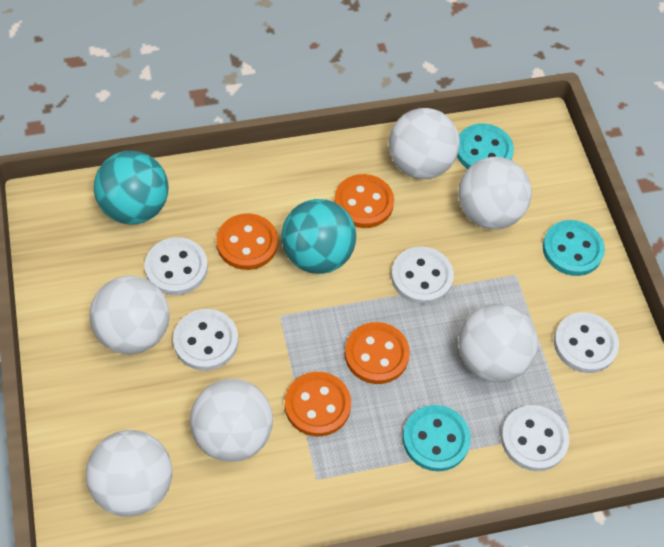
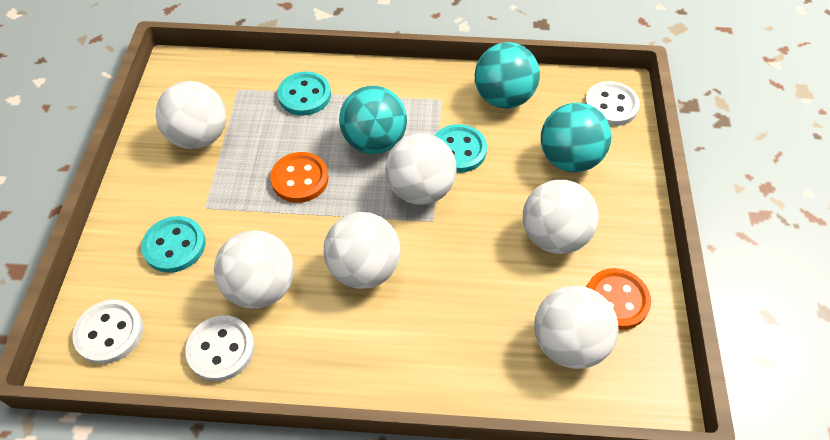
orange button: [216,213,278,270] [285,372,351,437] [334,174,394,228] [345,322,410,384] = 4 -> [270,152,329,203] [587,268,651,330] = 2
turquoise ball: [94,151,168,224] [281,199,356,274] = 2 -> [339,86,407,154] [475,42,540,108] [541,103,611,172] = 3
white button: [145,237,208,295] [173,309,238,370] [391,247,454,304] [501,405,569,471] [554,312,619,373] = 5 -> [72,300,143,364] [185,315,255,381] [585,81,640,126] = 3

